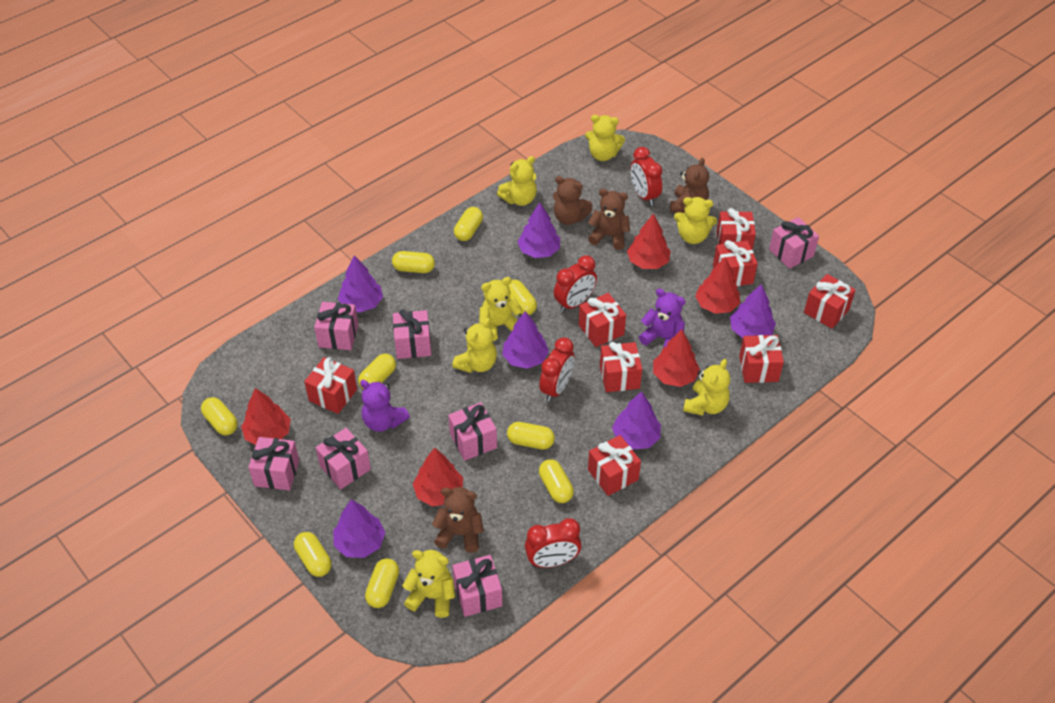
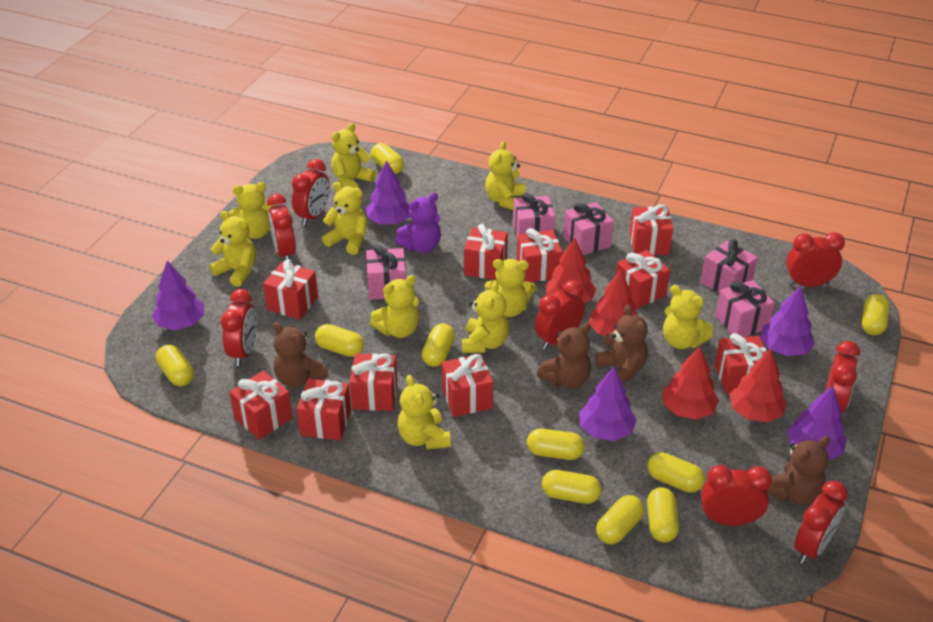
pink gift: [248,437,299,491] [314,302,358,350] [316,428,371,489] [393,309,431,359] [448,402,497,461] [452,555,502,617] [769,217,819,269] = 7 -> [366,245,406,300] [513,192,555,237] [563,202,614,255] [701,239,758,293] [715,280,775,337] = 5
purple teddy bear: [360,380,410,432] [639,289,686,348] = 2 -> [395,193,441,253] = 1
purple tree: [333,499,385,558] [338,256,383,312] [502,311,549,369] [518,202,560,258] [612,391,661,450] [730,284,776,338] = 6 -> [152,261,204,330] [366,160,410,224] [579,367,637,441] [760,285,815,356] [787,385,847,460] = 5
red clock: [525,518,582,568] [539,337,575,402] [554,255,597,312] [631,147,662,206] = 4 -> [221,289,257,366] [267,194,296,260] [292,159,330,226] [535,280,585,350] [701,465,772,526] [786,232,845,287] [794,481,848,564] [826,341,860,413] = 8
red gift: [304,357,357,414] [579,293,626,347] [588,435,641,496] [600,342,642,392] [713,240,758,286] [717,208,756,250] [739,335,784,383] [804,274,856,329] = 8 -> [229,371,293,440] [263,259,318,320] [297,379,351,441] [350,354,397,411] [442,354,493,417] [464,224,508,280] [517,228,563,282] [616,250,670,309] [630,204,673,255] [715,333,767,393] = 10
red tree: [241,388,291,445] [413,448,463,506] [627,213,671,269] [653,329,700,387] [695,257,740,314] = 5 -> [546,238,597,303] [589,269,638,336] [663,346,719,420] [729,349,787,422] = 4
yellow capsule: [201,397,238,435] [294,532,331,577] [358,353,396,390] [365,558,399,608] [392,251,435,273] [454,207,483,241] [507,422,555,450] [508,280,537,315] [539,459,574,503] = 9 -> [156,345,194,386] [315,324,364,357] [371,143,404,174] [422,323,455,367] [527,429,585,460] [542,470,601,504] [596,495,644,544] [647,452,705,493] [647,487,679,542] [862,294,890,335] = 10
yellow teddy bear: [402,550,455,618] [452,318,497,373] [479,277,523,341] [497,156,537,206] [585,115,625,161] [674,197,717,244] [683,359,730,416] = 7 -> [209,211,256,287] [229,182,275,239] [322,182,367,255] [331,123,376,188] [370,275,419,338] [398,375,451,449] [462,281,509,353] [484,259,536,317] [485,141,526,210] [663,285,713,349] = 10

